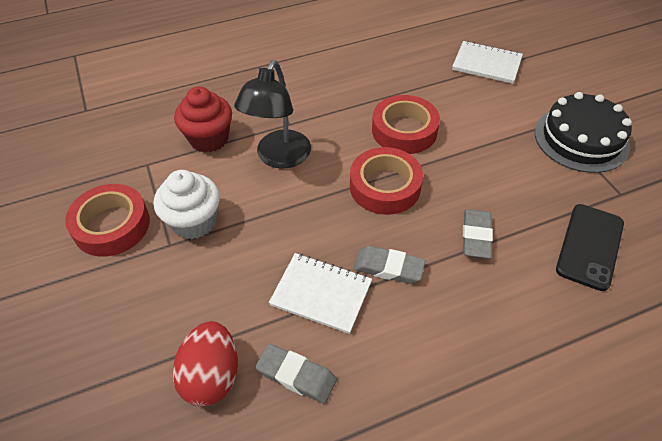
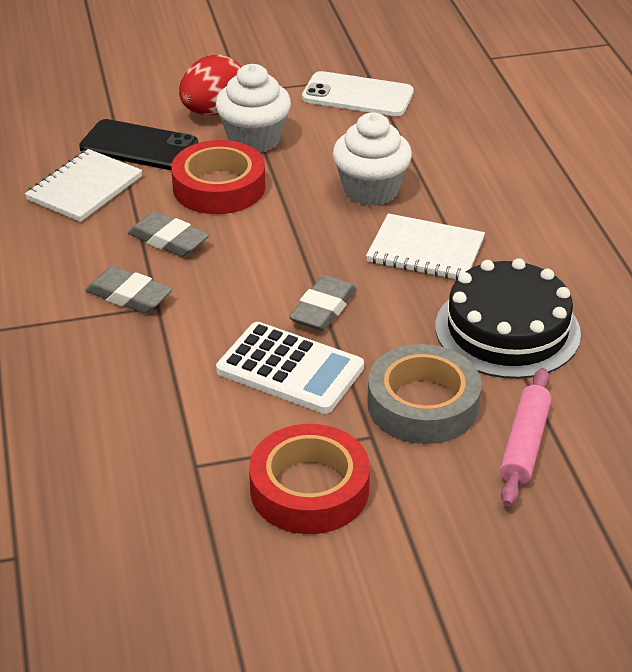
black lamp: [234,60,311,169] = 1 -> none = 0
grey tape: none = 0 -> [367,344,481,444] = 1
pink rolling pin: none = 0 -> [500,368,551,506] = 1
red cupcake: [174,87,232,153] = 1 -> none = 0
red tape: [65,184,150,257] [350,147,423,215] [372,95,440,154] = 3 -> [171,140,266,214] [249,424,370,534] = 2
white calculator: none = 0 -> [216,322,364,414] = 1
white cupcake: [154,170,220,239] = 1 -> [216,64,291,153] [333,113,412,206] = 2
white phone: none = 0 -> [302,71,414,116] = 1

